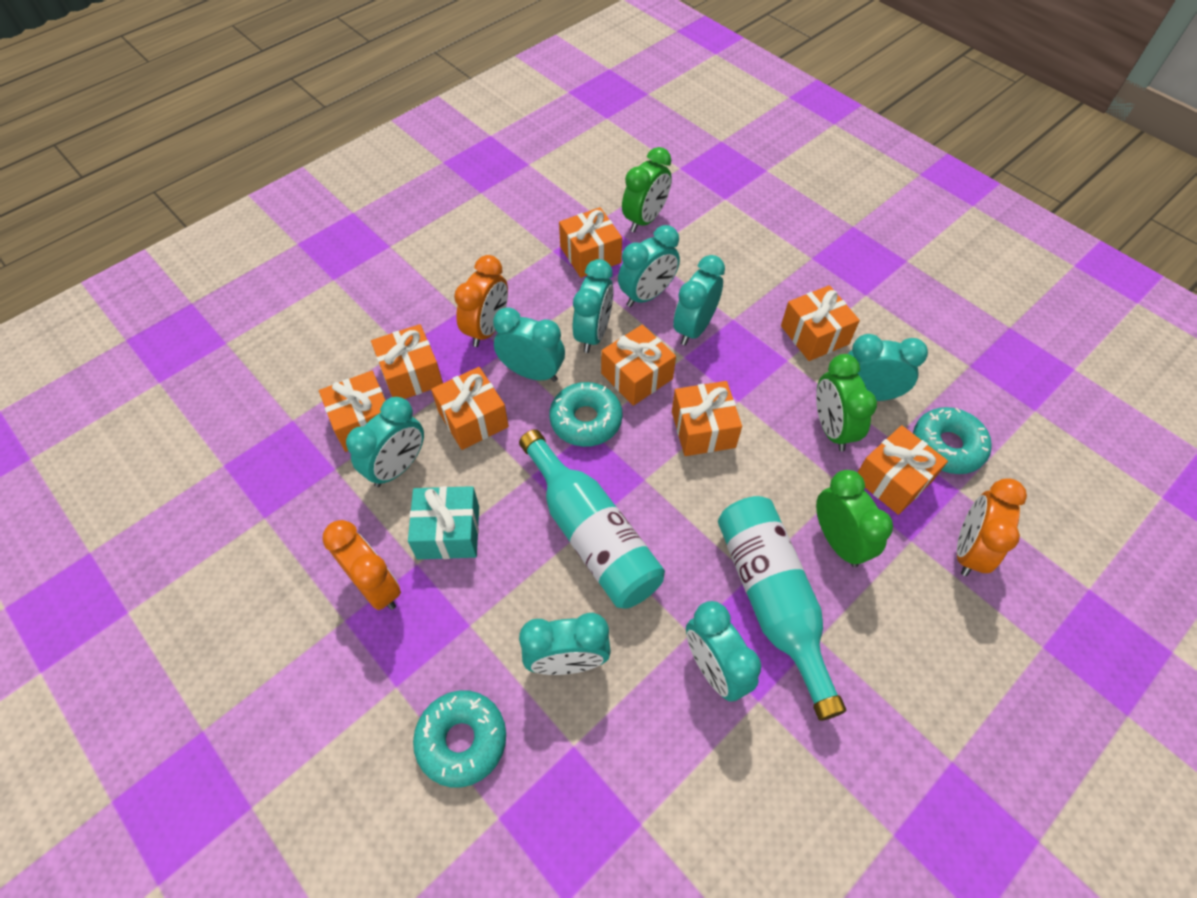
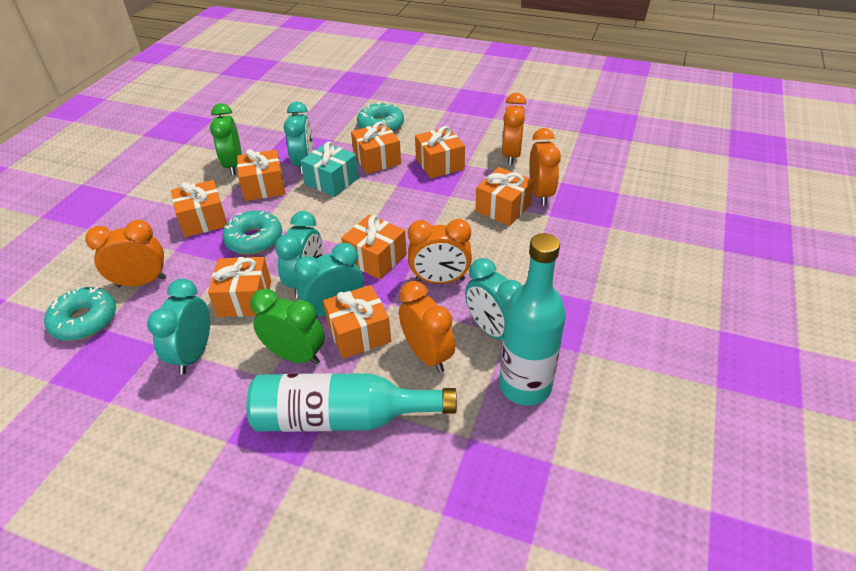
green clock: [622,147,672,232] [816,354,877,451] [816,470,893,567] = 3 -> [210,103,242,175] [250,289,325,365] = 2
orange clock: [322,520,401,610] [454,255,508,347] [957,479,1027,576] = 3 -> [85,220,166,287] [399,281,455,373] [408,219,472,284] [502,93,526,165] [529,128,561,206] = 5
turquoise clock: [346,397,424,487] [493,307,565,382] [519,613,611,675] [573,259,613,353] [618,225,680,307] [673,255,725,345] [686,601,761,701] [848,334,928,401] = 8 -> [147,279,210,374] [275,211,323,298] [284,101,313,174] [294,243,364,318] [465,258,522,340] = 5

